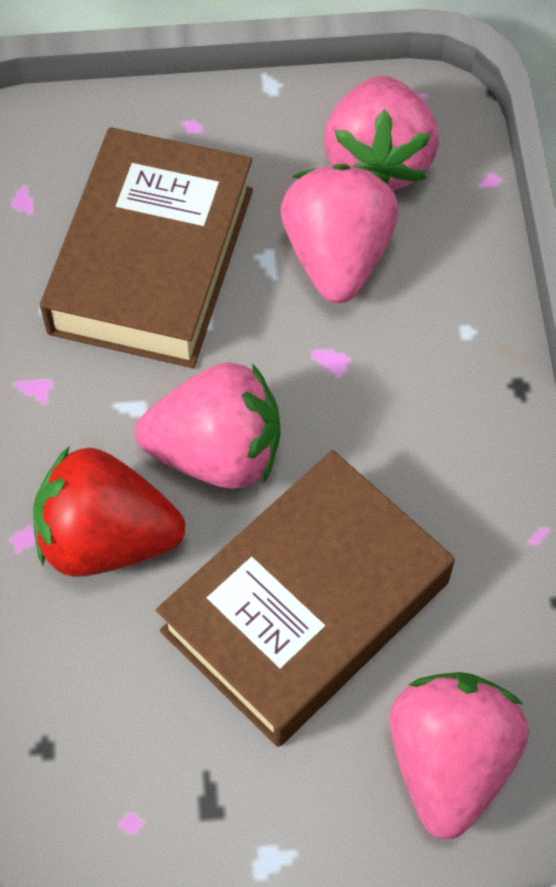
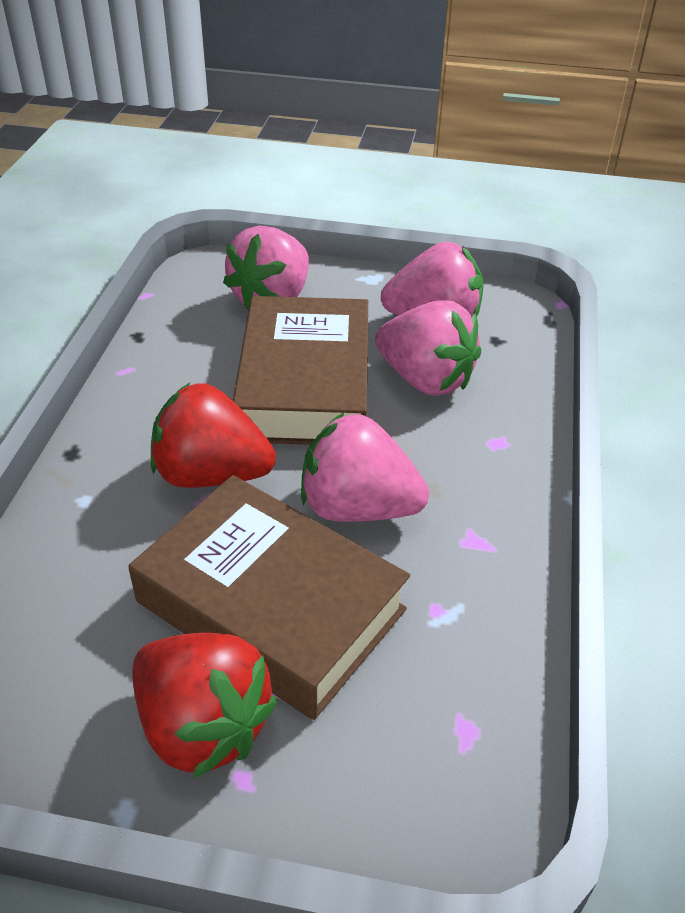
red strawberry: [33,447,185,577] = 1 -> [132,633,277,778] [151,383,276,488] = 2

